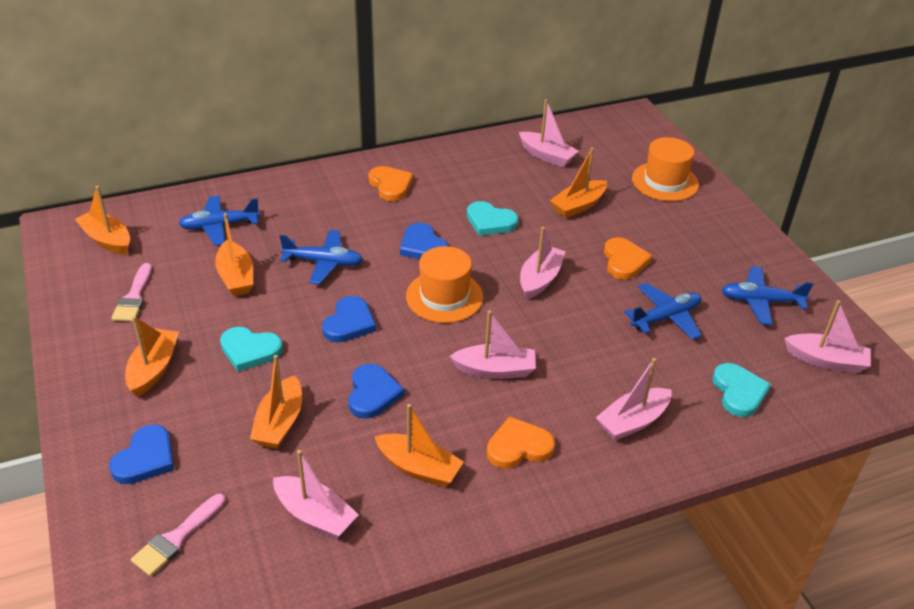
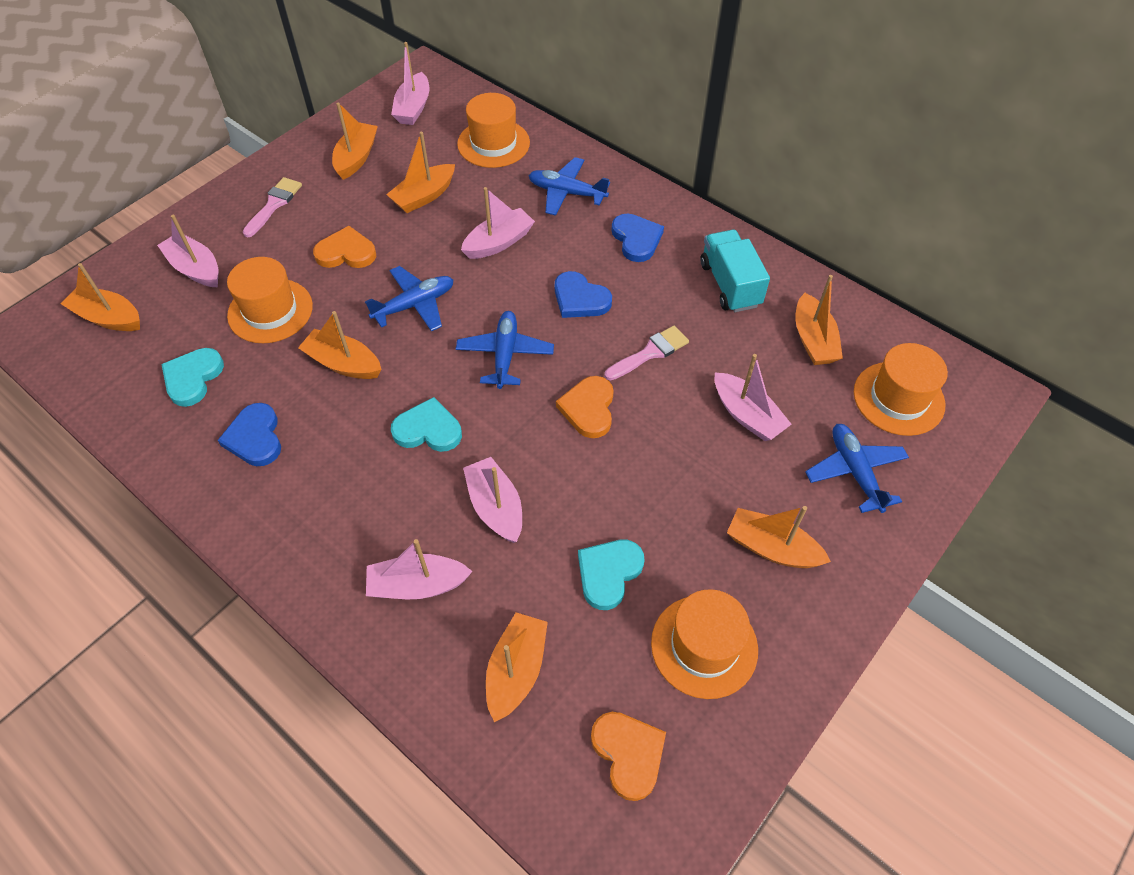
blue heart: [109,425,174,484] [322,296,376,343] [348,364,405,419] [400,223,448,259] = 4 -> [218,403,281,466] [555,271,612,318] [612,214,664,262] = 3
orange boat: [75,186,130,255] [125,316,179,397] [215,213,253,296] [250,355,302,449] [374,404,464,487] [550,147,607,218] = 6 -> [61,263,140,331] [298,311,382,379] [332,103,378,180] [386,132,455,213] [486,613,548,722] [727,506,831,568] [795,275,843,365] = 7
orange hat: [406,246,483,323] [632,137,699,201] = 2 -> [227,257,313,343] [457,93,530,168] [651,589,758,699] [854,343,948,436] = 4
turquoise truck: none = 0 -> [700,230,770,312] = 1

